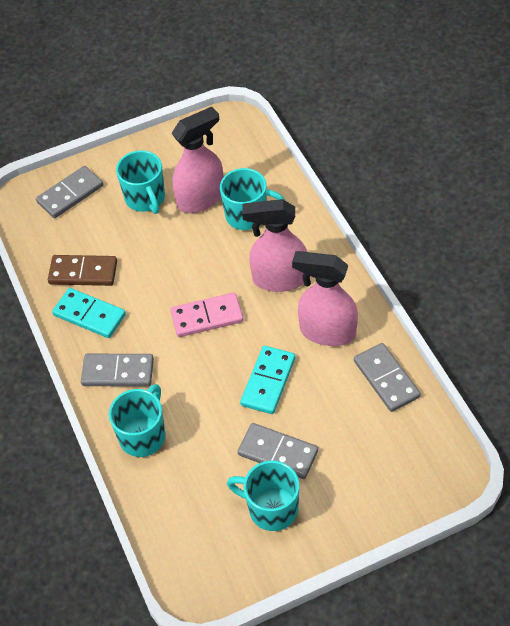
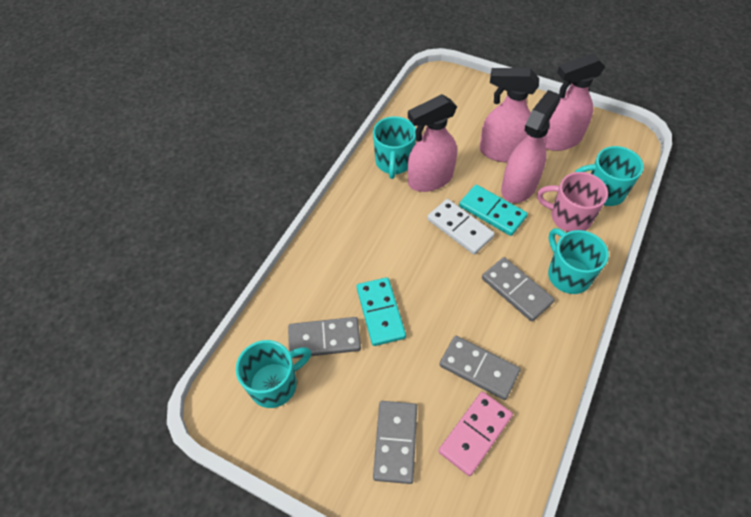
brown domino: [48,255,117,286] = 1 -> none = 0
pink mug: none = 0 -> [537,172,608,232] = 1
pink spray bottle: [172,107,224,213] [242,199,307,292] [292,251,358,346] = 3 -> [408,94,457,192] [480,68,539,162] [501,90,561,203] [542,53,605,151] = 4
white domino: none = 0 -> [427,199,495,255] = 1

